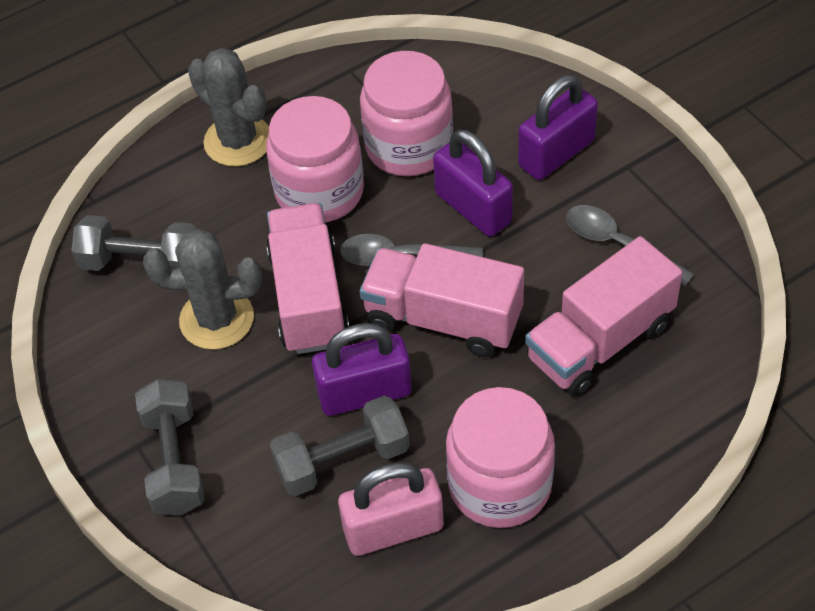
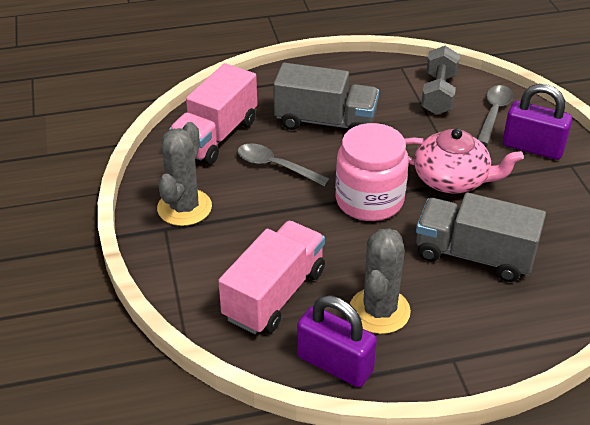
grey dumbbell: [71,215,197,271] [135,379,205,515] [270,396,410,496] = 3 -> [421,46,459,115] = 1
grey truck: none = 0 -> [273,63,379,130] [416,193,546,282] = 2
pink jar: [266,96,364,222] [360,51,453,176] [446,387,555,528] = 3 -> [335,123,409,221] = 1
pink padlock: [338,462,444,556] = 1 -> none = 0
pink teapot: none = 0 -> [405,129,524,194] = 1
pink truck: [266,203,349,354] [360,243,524,357] [525,236,683,397] = 3 -> [169,63,257,165] [218,221,325,334] = 2
purple padlock: [312,323,412,416] [433,129,513,237] [518,74,598,180] = 3 -> [297,295,377,387] [503,84,572,160] = 2

